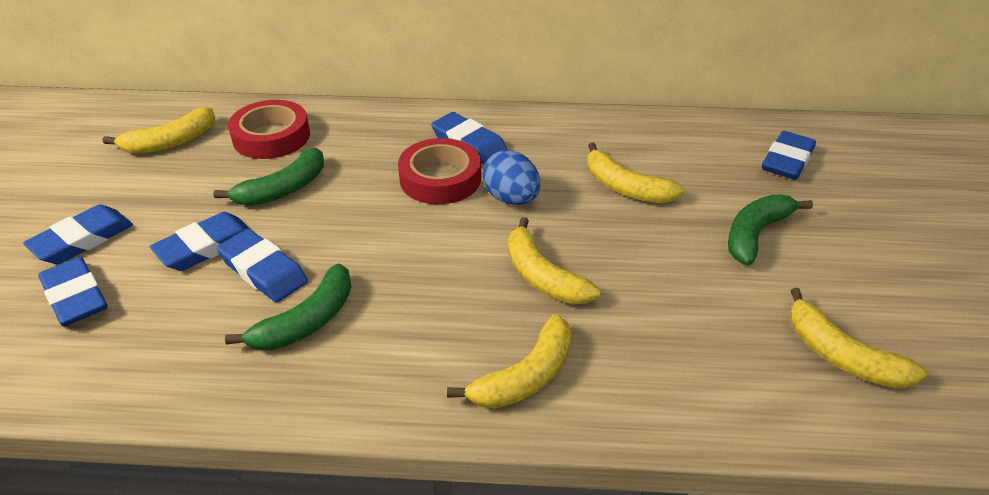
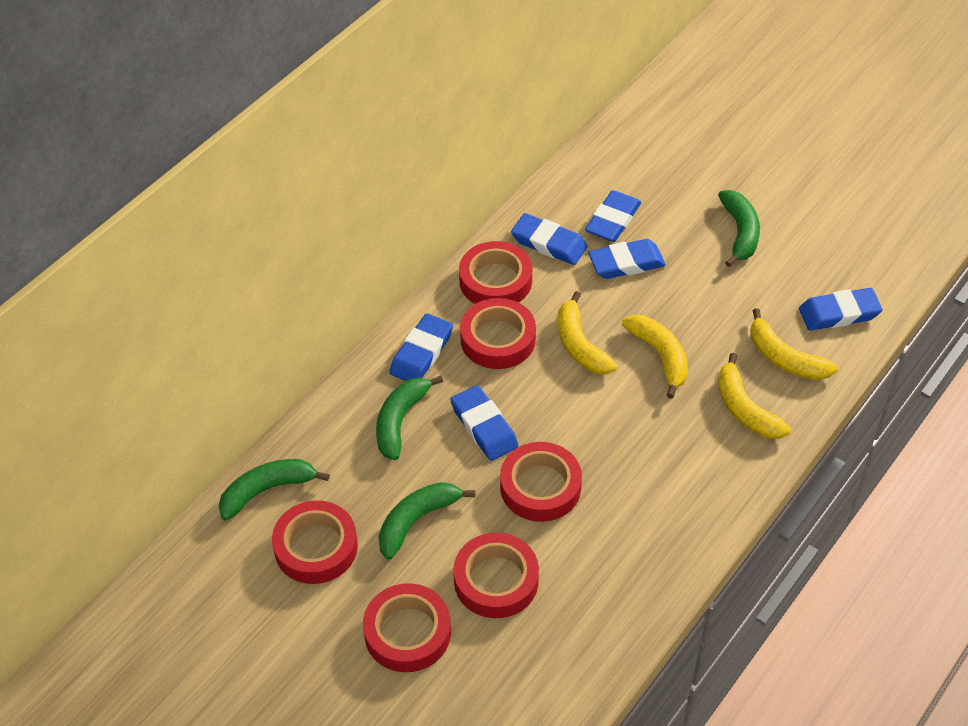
blue egg: [482,150,541,205] = 1 -> none = 0
green banana: [213,148,324,206] [225,263,352,351] [728,194,813,265] = 3 -> [219,459,330,520] [376,376,443,460] [378,482,475,560] [718,190,760,267] = 4
red tape: [228,100,310,159] [398,138,481,204] = 2 -> [272,501,358,584] [363,583,451,672] [453,533,539,618] [459,241,532,304] [460,298,536,369] [500,442,582,522] = 6
yellow banana: [103,107,215,154] [447,314,571,408] [508,217,600,304] [587,142,685,203] [790,288,927,389] = 5 -> [558,291,618,374] [622,315,688,399] [718,353,791,439] [751,308,838,380] = 4

